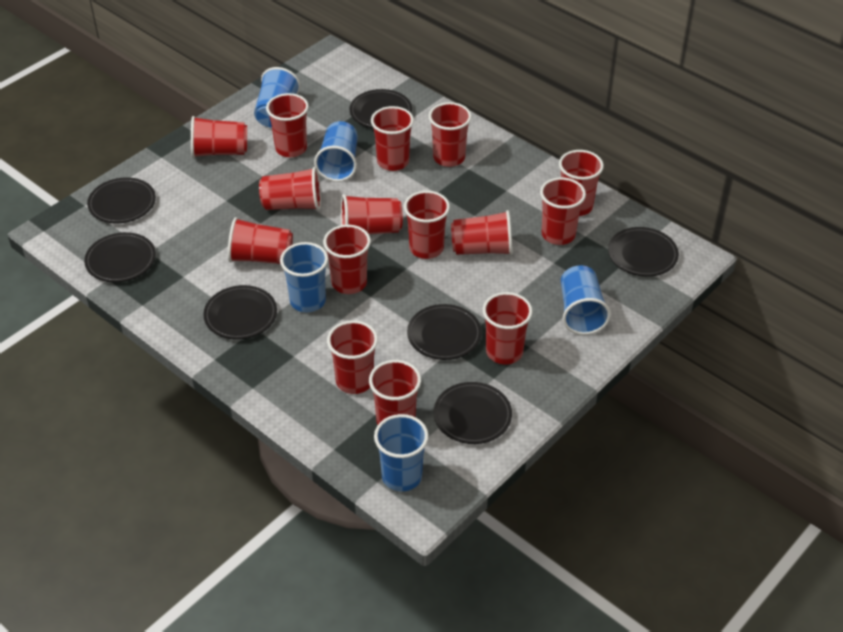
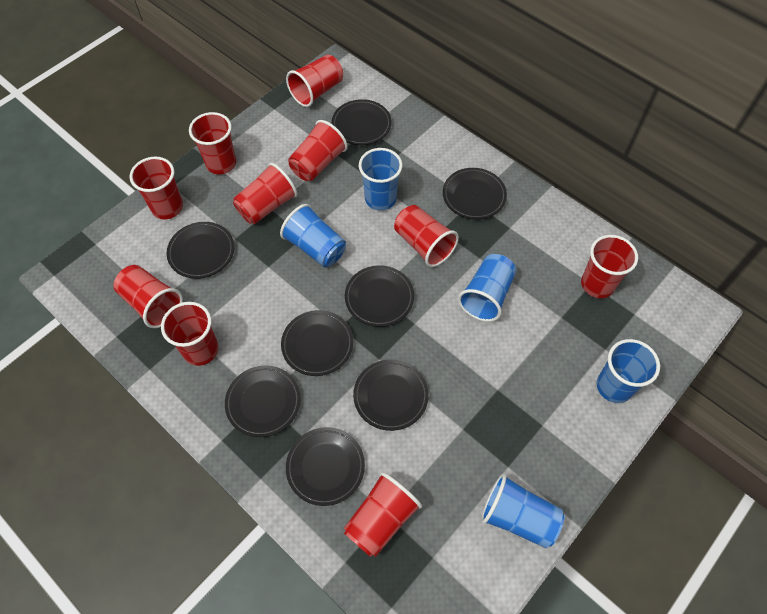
black plate: [84,232,156,283] [87,177,156,223] [203,285,277,340] [350,89,412,128] [407,304,482,360] [434,382,512,444] [608,227,679,277] = 7 -> [167,222,234,279] [225,365,301,437] [281,310,353,376] [286,427,365,506] [332,99,392,145] [345,265,414,327] [353,360,428,431] [443,168,507,220] = 8
red cup: [191,116,247,158] [228,217,293,264] [259,167,321,211] [266,93,309,157] [323,225,371,294] [327,320,378,394] [341,194,403,234] [369,360,421,425] [371,106,414,171] [404,191,450,259] [429,102,472,167] [451,210,513,255] [483,292,533,364] [540,177,586,245] [559,150,604,216] = 15 -> [113,265,183,328] [130,157,183,219] [161,302,219,366] [189,112,236,174] [233,163,298,224] [286,55,343,107] [288,120,348,181] [343,472,422,557] [394,205,459,267] [581,235,638,298] = 10

